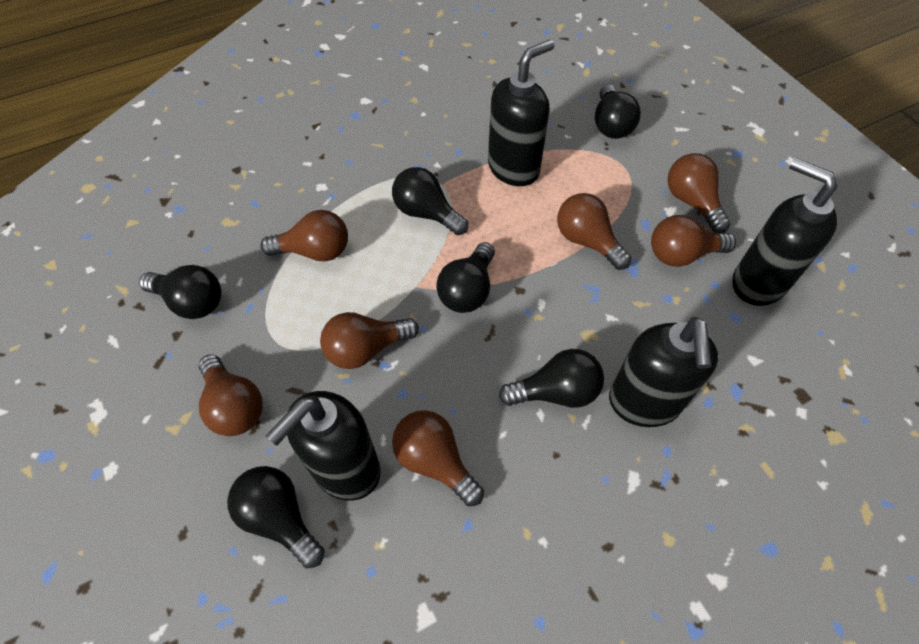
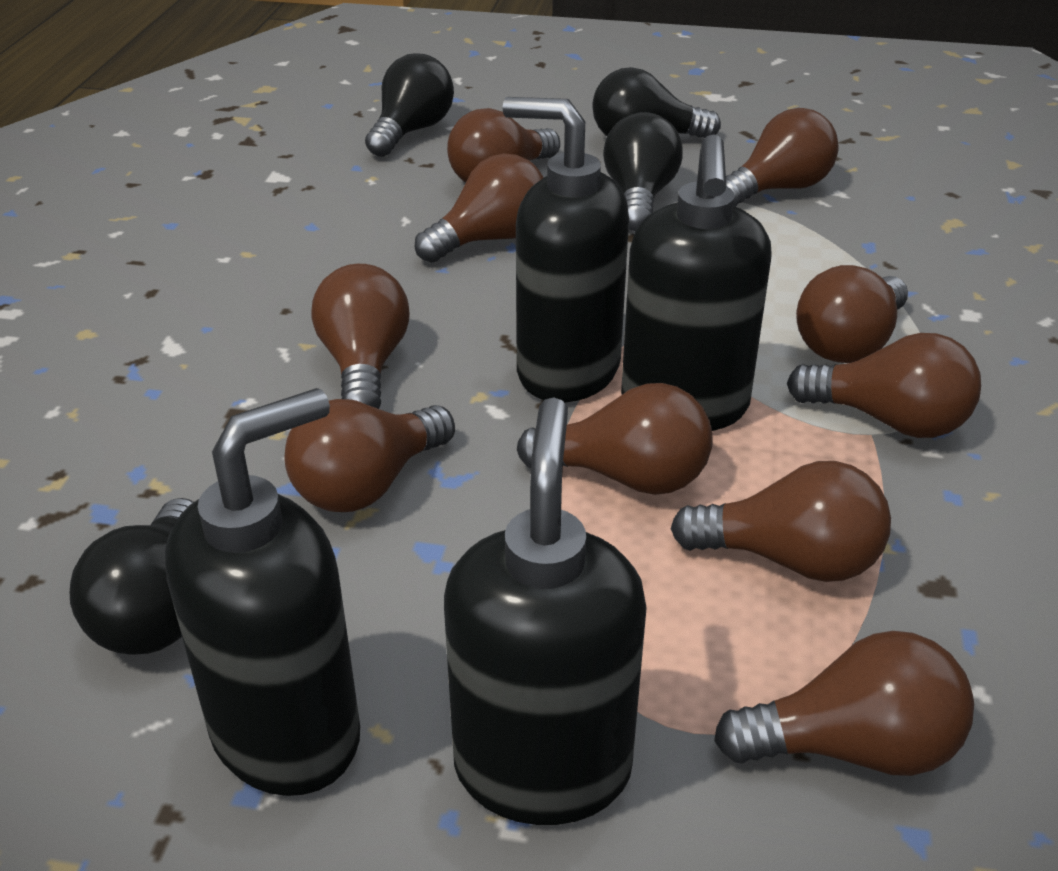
black light bulb: [139,265,222,319] [227,466,325,568] [392,167,468,235] [436,242,495,313] [499,349,604,408] [595,85,641,139] = 6 -> [70,498,194,654] [365,54,454,157] [592,67,721,138] [603,112,683,231] = 4
brown light bulb: [198,354,263,436] [261,210,348,261] [320,312,419,369] [392,410,484,506] [557,193,631,270] [651,215,736,267] [668,153,731,233] = 7 -> [285,399,455,512] [311,264,410,409] [415,153,544,263] [447,108,560,183] [517,383,712,495] [671,461,891,582] [714,631,974,776] [726,108,839,207] [787,333,981,438] [796,265,908,363] = 10

